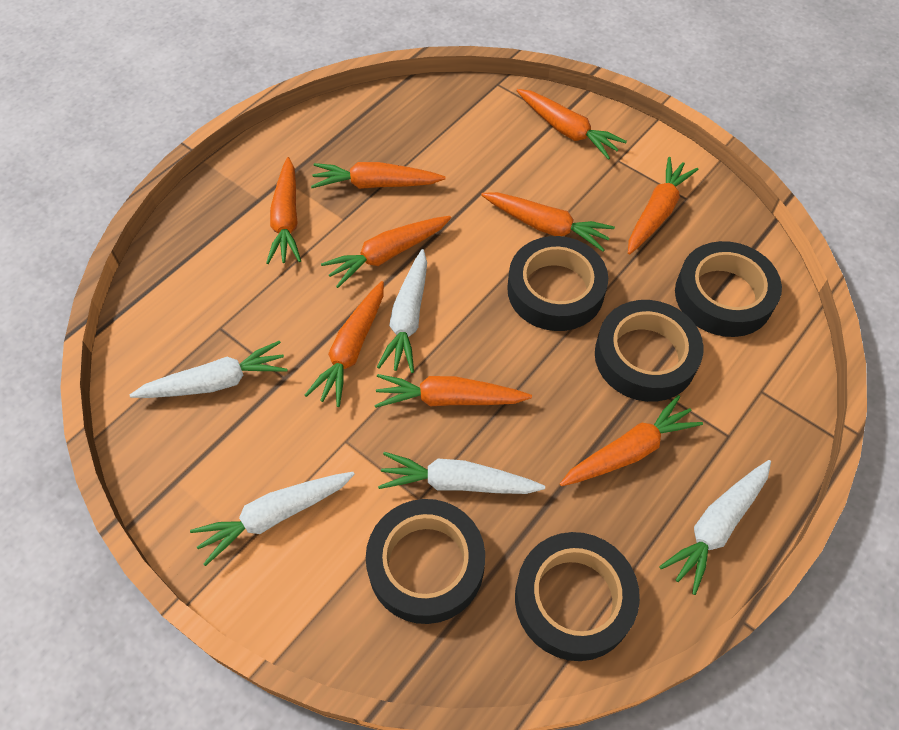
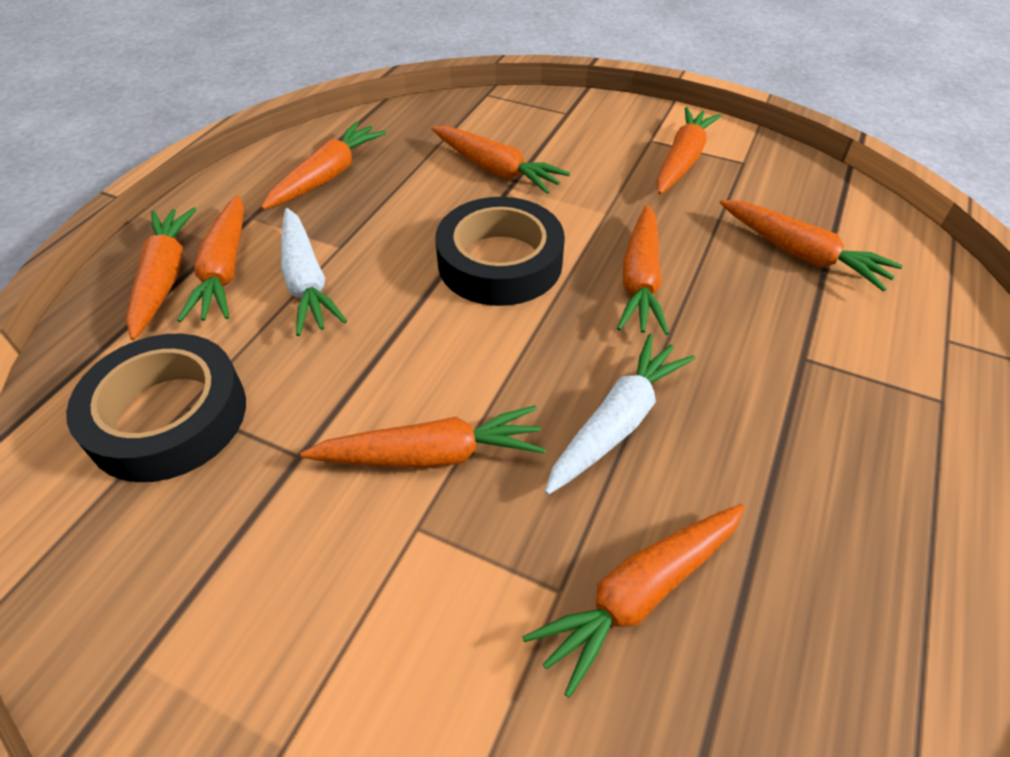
black tape: [366,499,485,624] [507,236,608,331] [515,532,640,661] [595,300,704,402] [675,241,782,337] = 5 -> [66,334,246,482] [435,197,565,306] = 2
white carrot: [130,341,288,398] [190,472,355,566] [377,249,427,373] [378,452,545,494] [659,460,771,595] = 5 -> [281,208,347,336] [545,334,695,495] = 2

